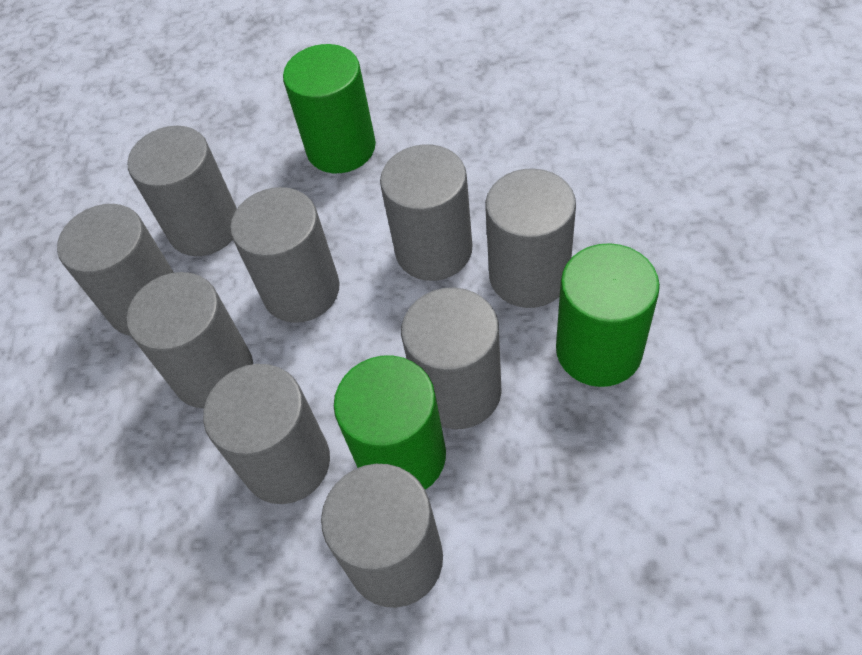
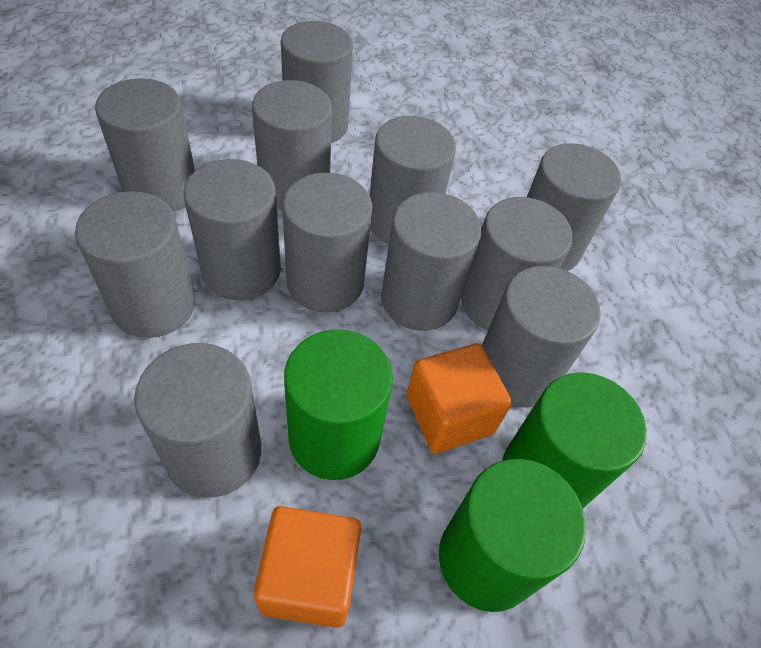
grey cylinder: [57,204,174,336] [127,126,237,256] [127,272,253,408] [203,364,330,504] [230,187,340,323] [321,464,443,608] [380,144,472,281] [401,287,502,429] [485,168,576,308] = 9 -> [75,191,196,338] [95,79,195,212] [134,343,261,498] [183,159,281,300] [252,80,332,210] [281,21,353,143] [282,173,373,312] [369,116,456,245] [381,192,482,331] [461,197,572,330] [482,266,601,407] [527,143,621,271] = 12
orange cube: none = 0 -> [254,506,361,628] [407,343,512,454] = 2

